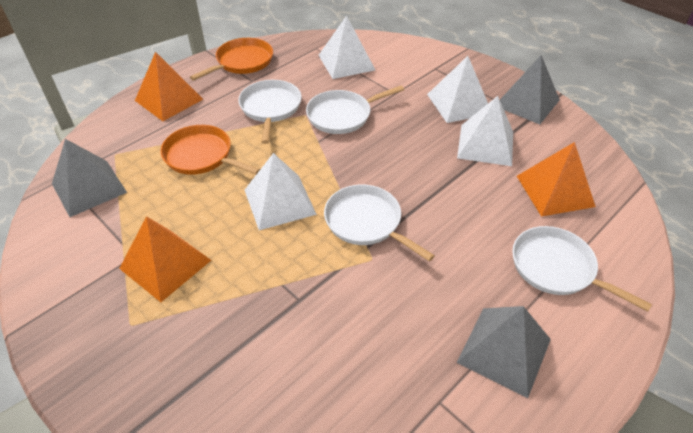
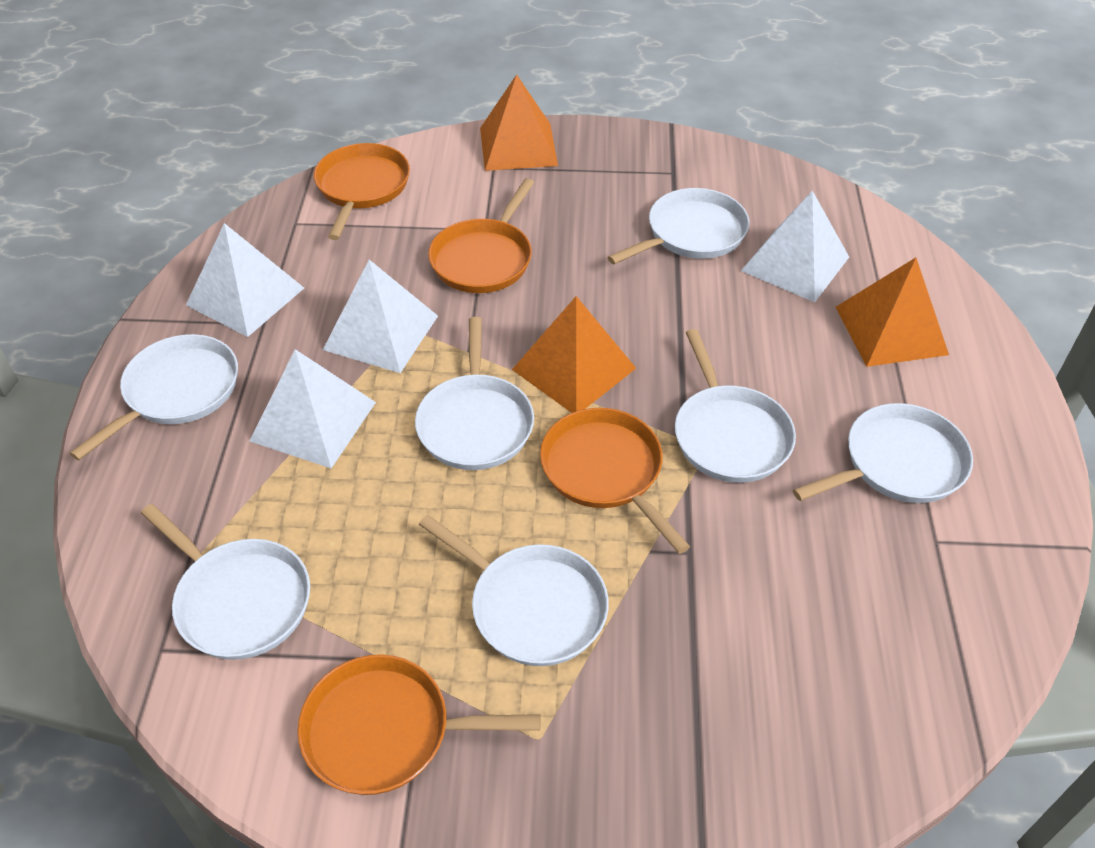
grey pyramid: [52,139,127,217] [456,306,551,398] [500,55,560,124] = 3 -> none = 0
orange pan: [160,125,260,175] [190,38,273,81] = 2 -> [298,654,541,795] [314,143,410,240] [428,178,534,293] [540,408,690,554] = 4
white pan: [238,80,302,144] [306,85,404,134] [324,185,435,261] [512,226,652,312] = 4 -> [70,334,238,460] [141,504,310,660] [415,317,534,470] [419,515,609,666] [607,188,750,264] [675,329,796,483] [793,403,973,503] = 7

